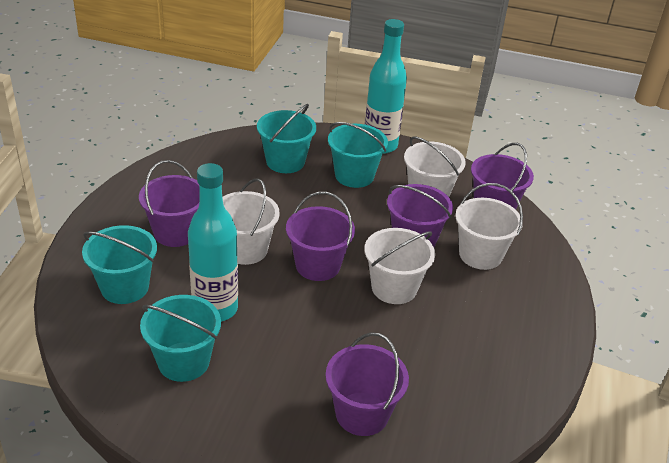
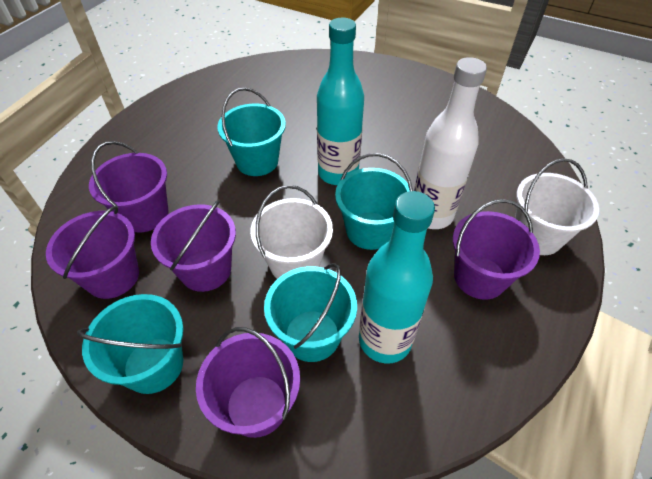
white bottle: none = 0 -> [414,57,487,229] = 1
white bucket: [222,179,280,265] [364,228,435,304] [404,137,466,197] [455,183,523,270] = 4 -> [250,185,333,279] [515,158,599,255] = 2

